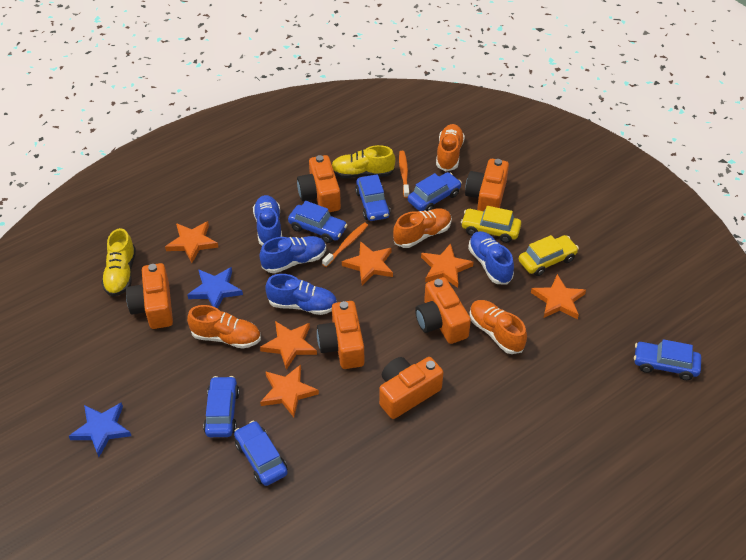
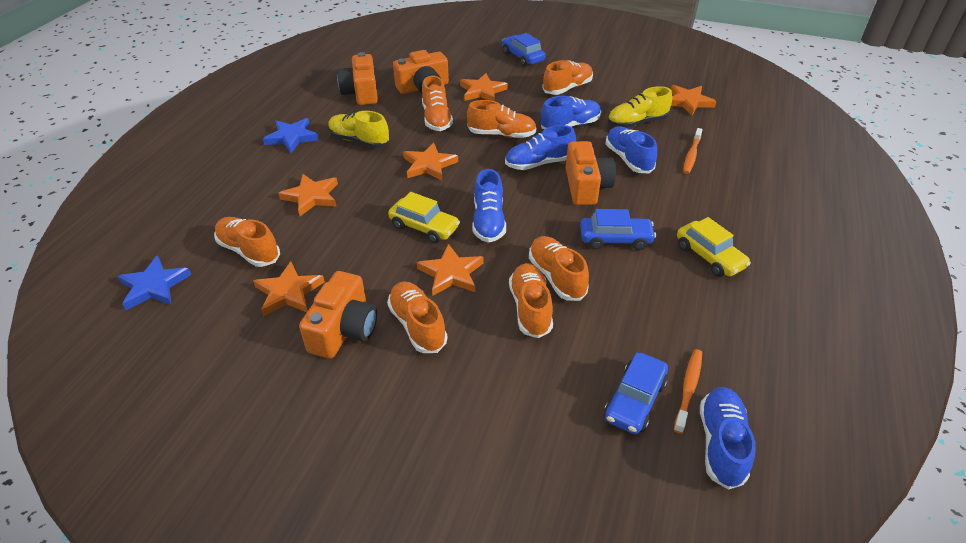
blue car: [203,376,240,437] [234,421,288,486] [288,201,347,243] [355,174,391,221] [408,172,462,211] [634,339,701,380] = 6 -> [502,33,545,66] [580,209,656,250] [604,352,668,434] = 3
blue shoe: [253,195,282,246] [259,236,326,273] [266,274,337,315] [468,231,514,284] = 4 -> [472,169,506,243] [505,125,576,170] [541,96,601,130] [606,126,657,173] [700,387,756,490] = 5
orange camera: [126,263,173,329] [297,155,341,212] [317,301,364,369] [379,357,443,419] [415,277,471,344] [465,159,509,211] = 6 -> [299,271,377,358] [337,52,378,105] [393,50,449,94] [566,141,616,205] = 4
orange shoe: [187,305,261,349] [393,208,452,248] [436,124,465,171] [469,300,527,354] = 4 -> [214,217,280,267] [387,281,447,353] [422,76,453,131] [467,100,537,138] [509,263,553,338] [529,236,589,301] [542,60,593,95] = 7

